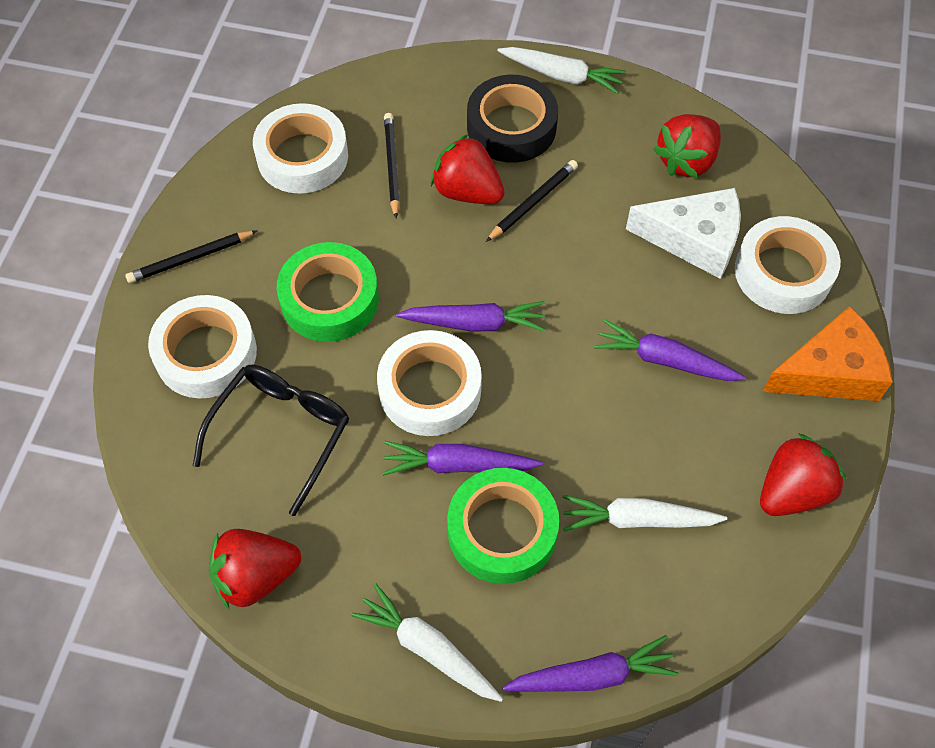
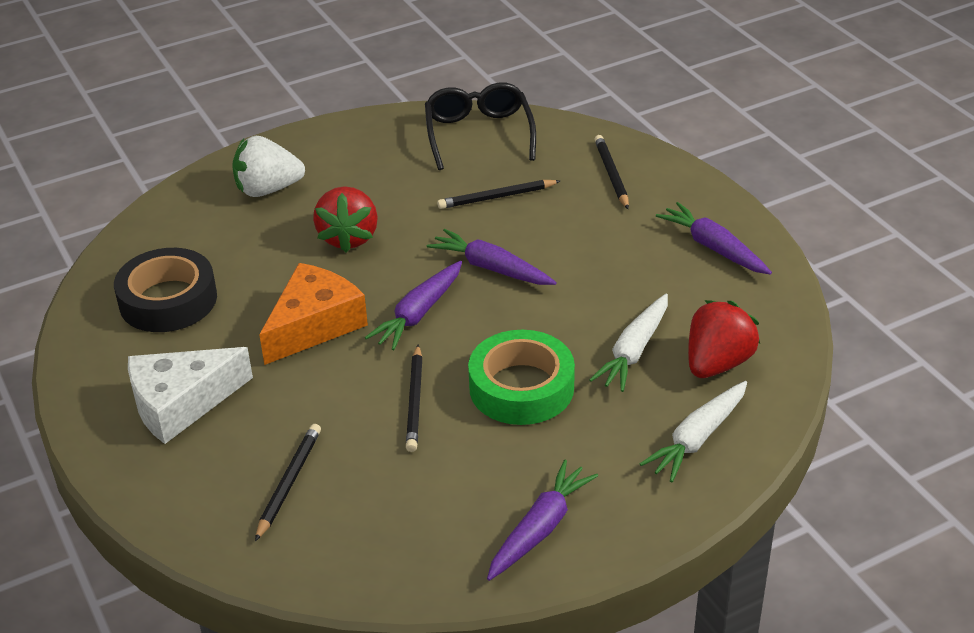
black pencil: [125,230,258,283] [384,113,400,218] [486,160,578,242] = 3 -> [255,424,321,541] [406,345,423,452] [437,180,560,209] [594,135,629,209] = 4
green tape: [277,242,379,342] [447,468,559,584] = 2 -> [468,330,575,425] = 1
red strawberry: [209,529,301,610] [431,134,505,204] [653,114,721,178] [760,433,847,516] = 4 -> [313,186,378,252] [688,300,760,378] = 2
white carrot: [352,584,503,702] [497,47,626,94] [563,495,727,532] = 3 -> [589,294,668,392] [640,381,747,482] = 2
white strawberry: none = 0 -> [232,136,305,197] = 1
white tape: [148,295,257,398] [253,103,348,194] [377,330,482,436] [735,216,840,314] = 4 -> none = 0

